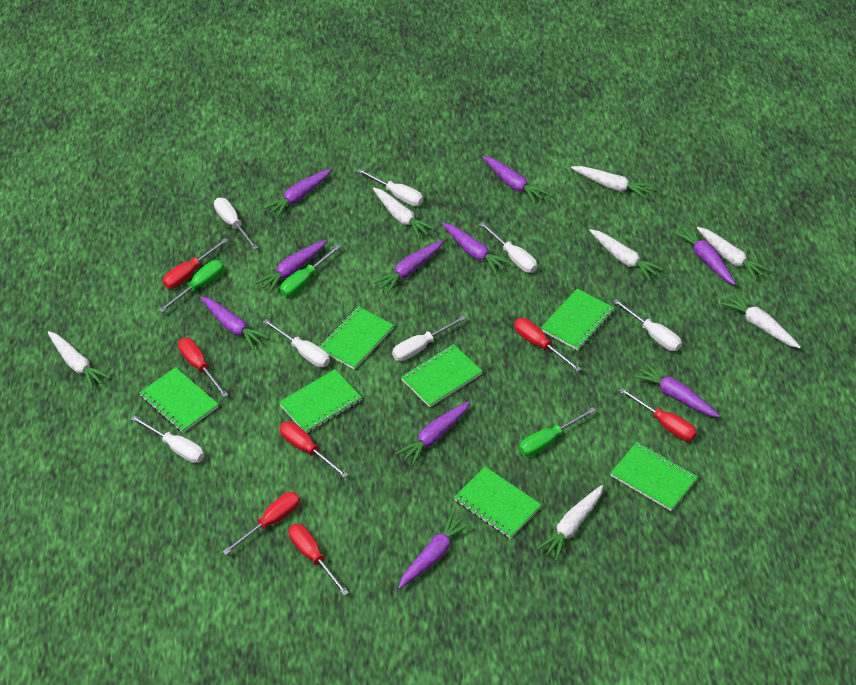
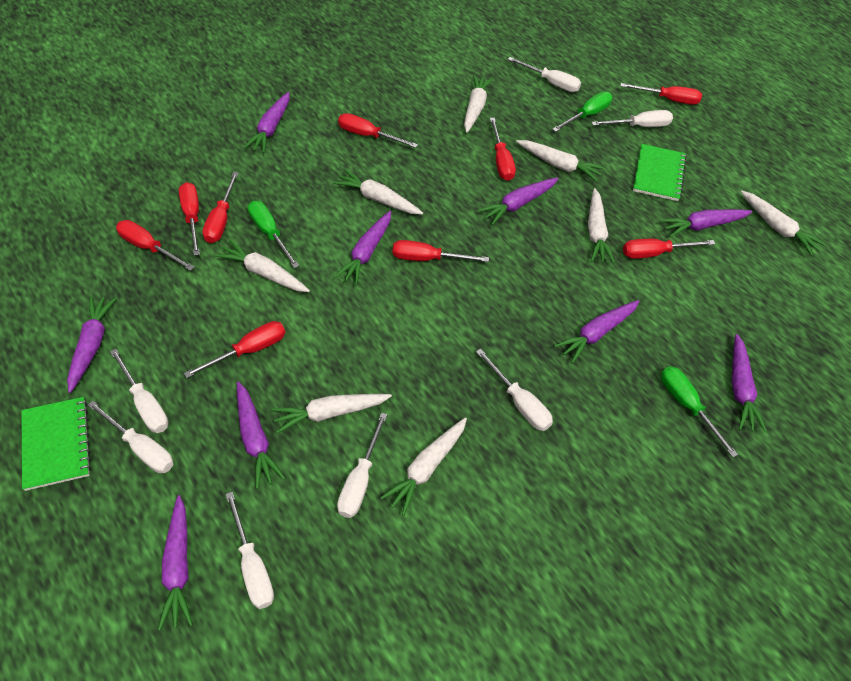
green notebook: [139,367,219,433] [279,369,362,433] [319,306,394,370] [401,344,483,407] [454,467,541,539] [541,288,614,351] [610,442,698,511] = 7 -> [21,397,91,491] [633,144,687,201] = 2
purple carrot: [200,296,269,350] [255,240,327,293] [263,168,331,218] [374,240,443,294] [396,401,470,466] [398,512,472,589] [442,223,511,274] [482,156,549,204] [633,363,720,417] [674,225,736,285] = 10 -> [67,296,117,393] [158,495,193,631] [237,381,285,489] [244,92,290,153] [334,211,391,286] [478,178,558,225] [554,300,640,363] [660,209,753,237] [732,334,767,432] = 9
red screwdriver: [163,238,228,289] [178,338,228,397] [222,492,300,555] [279,421,348,478] [289,524,349,596] [514,318,581,372] [619,388,697,441] = 7 -> [116,220,195,271] [179,182,200,256] [184,321,285,378] [202,172,239,243] [338,113,418,148] [392,240,489,262] [490,118,516,181] [620,83,702,105] [623,239,715,259] = 9
white carrot: [48,331,110,390] [373,187,435,239] [537,485,603,561] [571,166,653,199] [589,229,663,280] [697,227,770,281] [721,292,801,348] = 7 -> [215,240,310,292] [272,394,392,433] [333,169,423,215] [380,418,467,516] [464,74,493,133] [516,140,605,182] [588,188,615,263] [741,191,826,255] = 8

